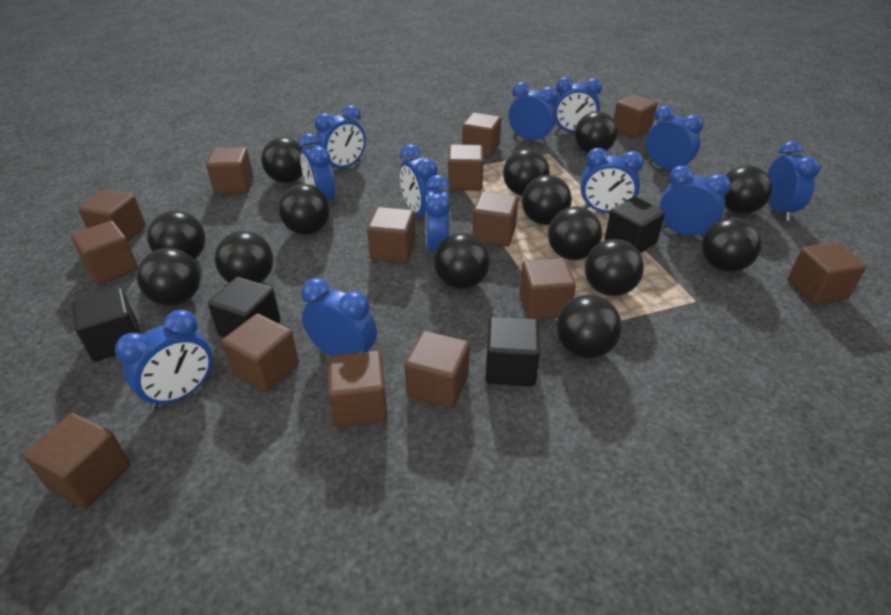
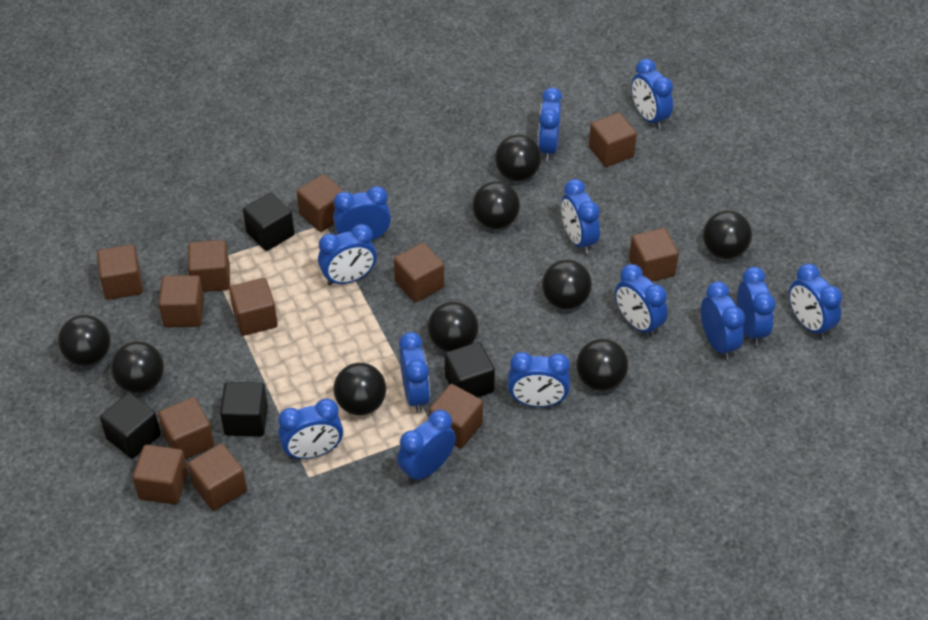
black ball: [137,248,200,306] [147,211,206,260] [214,231,274,283] [261,137,303,183] [278,184,330,235] [434,233,490,289] [503,149,550,196] [522,175,572,225] [548,207,602,260] [556,295,622,359] [575,111,618,153] [585,239,644,296] [702,217,762,272] [724,165,772,214] = 14 -> [58,315,111,366] [111,341,164,393] [333,363,386,415] [428,302,479,352] [472,181,520,229] [495,134,541,181] [542,260,592,310] [576,339,628,391] [703,211,752,259] = 9
blue clock: [115,310,213,410] [298,133,335,202] [301,278,377,356] [315,105,366,168] [399,144,439,218] [425,175,450,252] [509,82,558,143] [554,77,602,133] [580,148,644,213] [646,106,704,170] [659,166,731,237] [767,141,820,221] = 12 -> [278,399,343,459] [318,224,377,286] [333,186,391,241] [397,410,456,483] [399,332,430,413] [508,352,570,407] [538,88,562,161] [561,179,600,254] [615,264,668,337] [631,59,673,129] [701,281,745,360] [737,267,776,346] [789,263,842,339] = 13
brown cube: [23,413,130,508] [71,221,138,284] [78,190,146,241] [206,147,253,194] [221,314,299,392] [328,351,388,427] [367,207,416,263] [405,331,470,409] [448,145,484,190] [462,113,501,158] [472,191,518,247] [519,258,576,320] [614,94,658,138] [787,242,866,304] = 14 -> [97,244,143,300] [133,445,188,504] [158,275,204,327] [158,397,214,459] [188,240,230,292] [188,443,247,511] [229,278,278,336] [297,174,345,232] [394,243,444,302] [429,384,483,449] [589,113,637,167] [629,228,679,282] = 12

